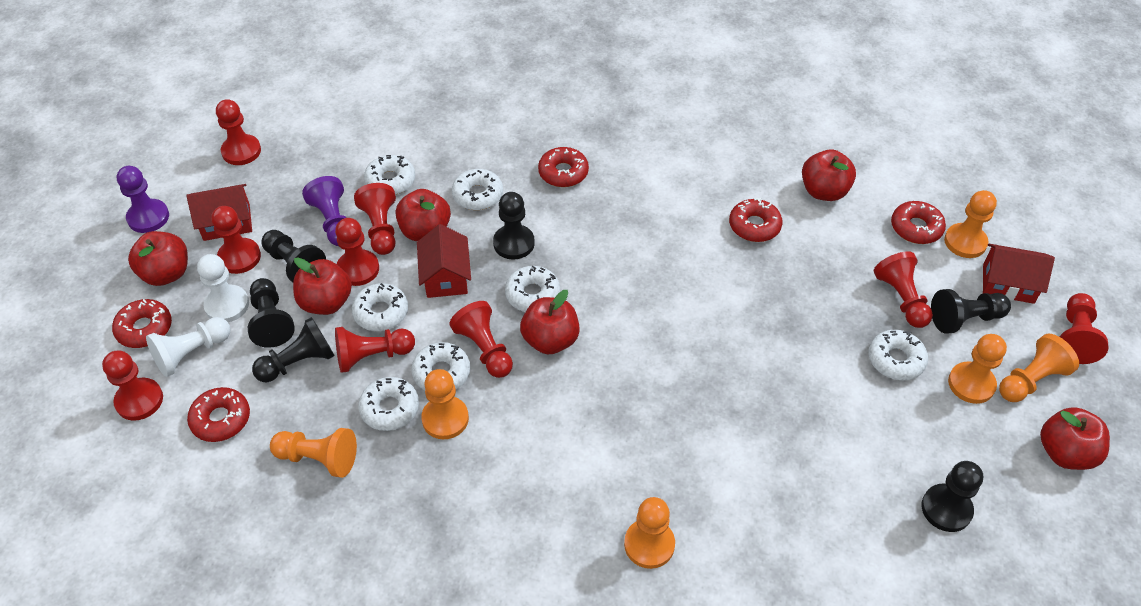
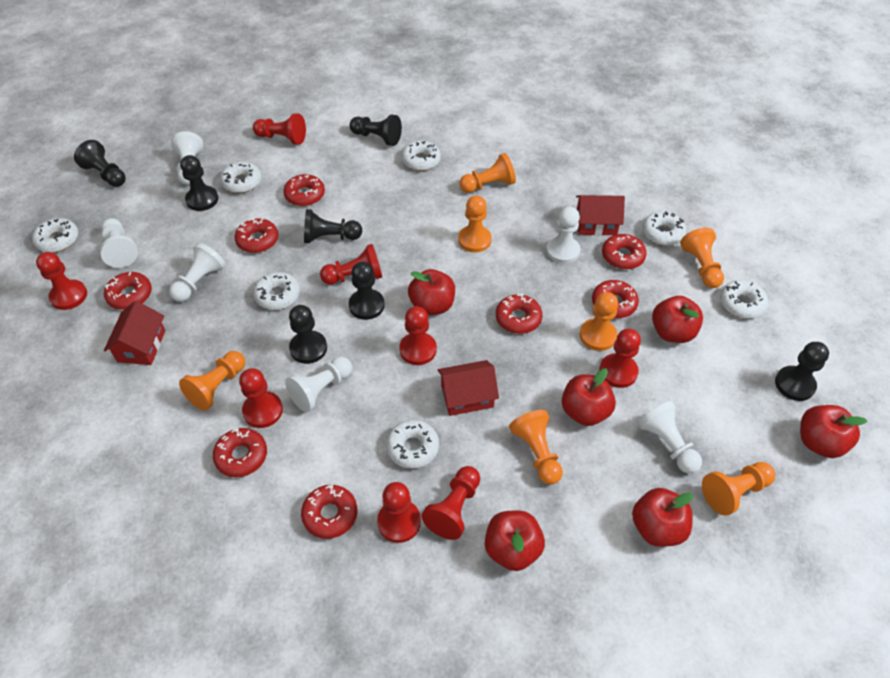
black pawn: [248,278,295,348] [252,317,335,382] [261,230,326,282] [493,192,535,260] [922,461,983,532] [931,289,1011,334] = 6 -> [74,140,126,187] [180,155,218,211] [289,305,327,364] [304,209,362,243] [349,261,385,320] [350,115,402,146] [775,342,829,401] = 7
orange pawn: [270,428,357,478] [421,369,469,439] [624,497,675,569] [944,190,997,258] [948,334,1007,404] [999,334,1079,402] = 6 -> [179,351,245,411] [458,196,492,252] [459,153,516,193] [509,410,563,485] [580,292,618,351] [680,228,724,288] [702,462,775,516] = 7
purple pawn: [117,166,169,233] [302,176,347,246] = 2 -> none = 0
red donut: [112,299,172,348] [187,387,250,442] [538,147,589,187] [729,198,783,242] [891,201,946,244] = 5 -> [104,272,152,310] [213,428,267,477] [235,218,278,253] [283,174,325,206] [301,484,357,539] [496,294,542,334] [592,280,639,318] [602,234,647,269] = 8
red pawn: [102,351,163,421] [211,206,261,274] [216,99,261,165] [335,218,379,286] [335,327,415,373] [354,183,396,255] [449,301,513,378] [874,251,933,328] [1060,293,1109,364] = 9 -> [36,252,87,310] [239,368,283,428] [253,114,306,145] [320,244,382,285] [377,482,421,543] [399,306,437,365] [422,466,480,540] [599,329,641,388] = 8
white pawn: [146,317,231,377] [197,254,249,322] = 2 -> [100,218,138,268] [169,243,226,302] [171,131,203,185] [285,357,352,412] [546,207,581,264] [637,401,702,474] = 6

